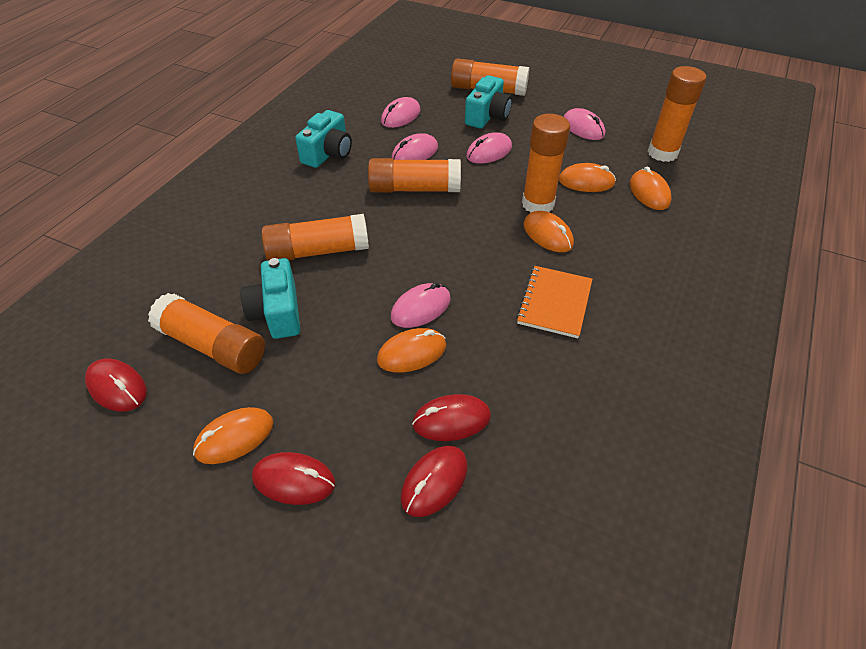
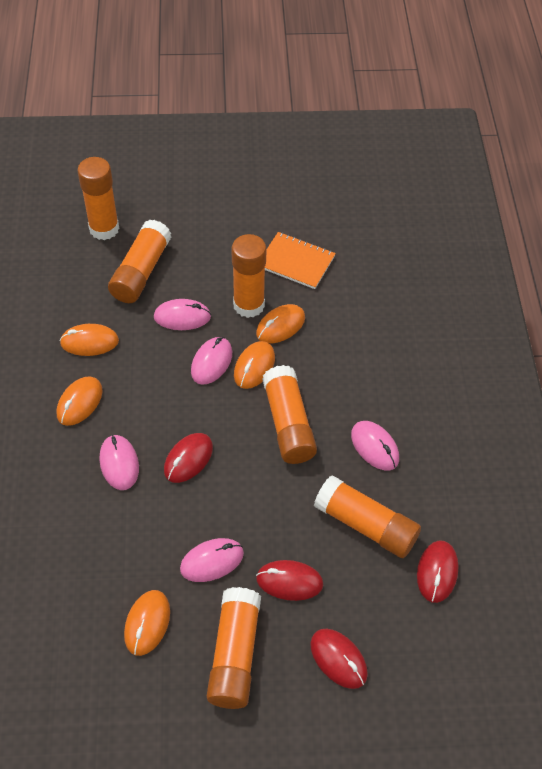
turquoise camera: [241,258,300,339] [295,110,352,168] [465,75,512,129] = 3 -> none = 0

